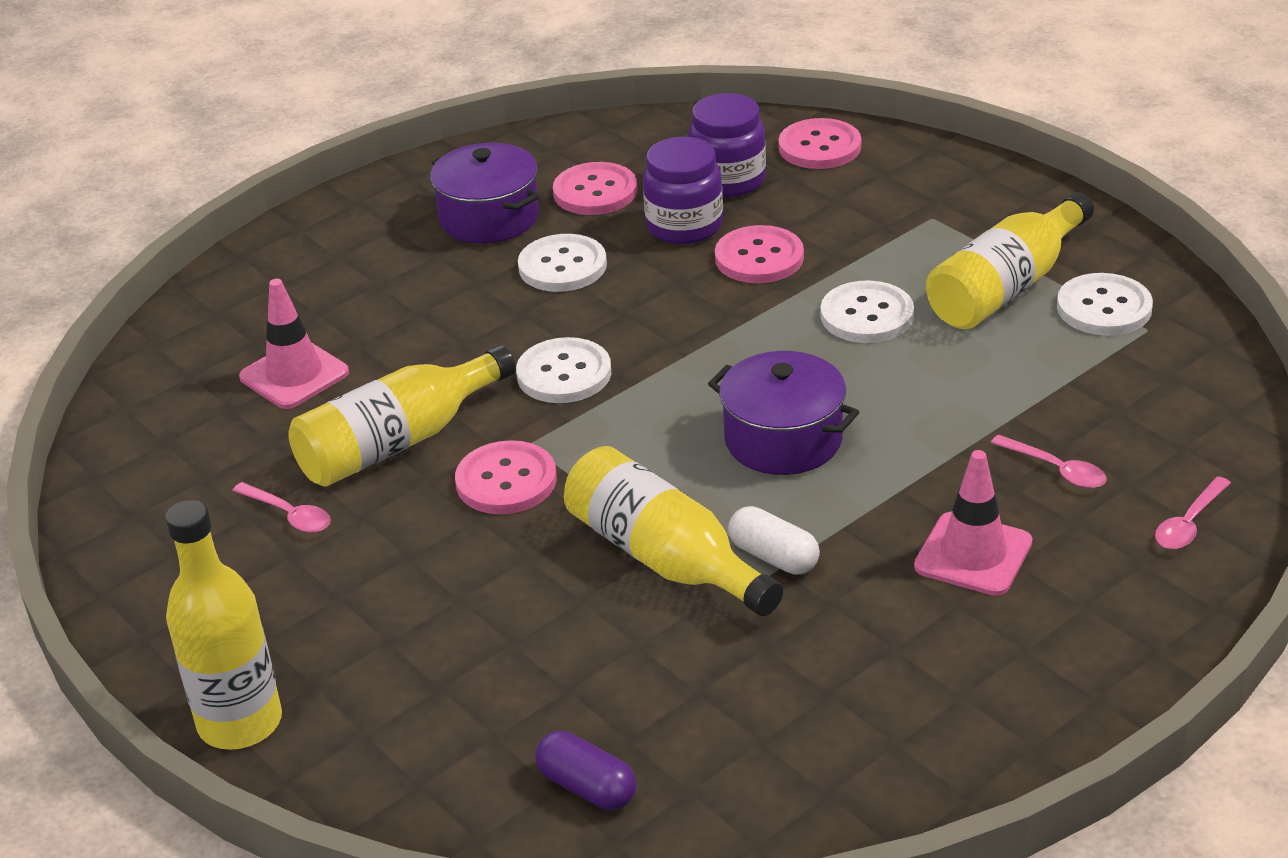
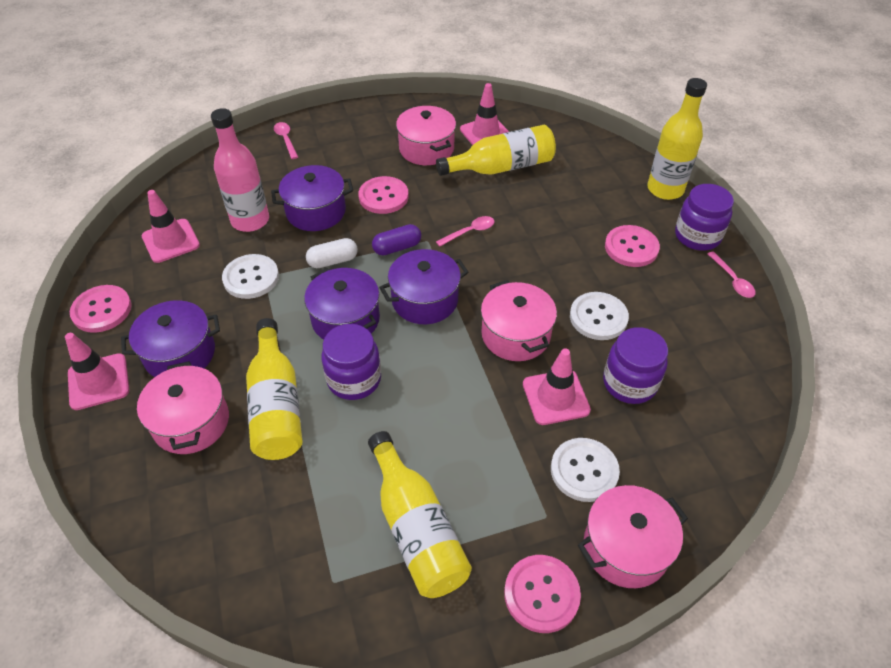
pink bottle: none = 0 -> [211,108,269,232] = 1
pink pot: none = 0 -> [137,361,229,454] [396,106,456,165] [481,280,557,361] [578,485,688,588] = 4
pink traffic cone: [239,279,349,409] [914,450,1032,596] = 2 -> [65,333,129,410] [142,190,200,263] [460,83,509,145] [523,348,591,425] = 4
purple jar: [643,137,723,244] [688,93,766,198] = 2 -> [321,324,381,400] [603,327,668,404] [675,184,734,251] = 3
purple pot: [430,143,540,244] [708,351,859,475] = 2 -> [121,300,220,377] [271,165,353,231] [304,268,380,340] [379,249,469,324] = 4
white button: [516,337,611,403] [518,234,607,292] [821,280,914,343] [1057,273,1153,336] = 4 -> [222,254,279,299] [551,438,620,502] [570,292,629,340] = 3

